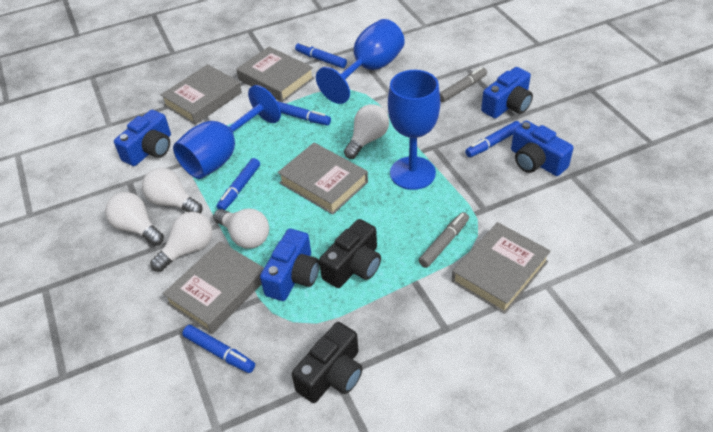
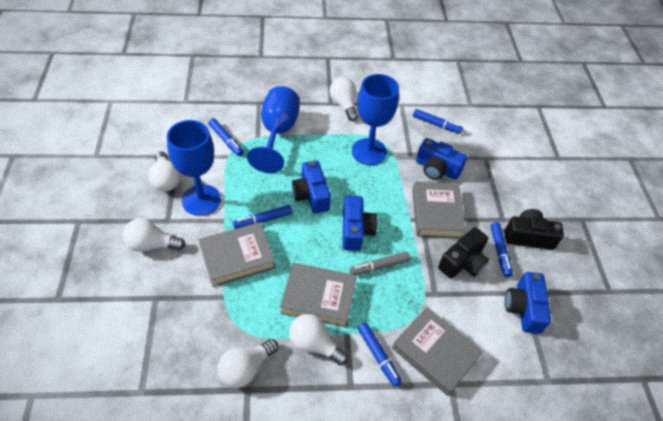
grey book: [161,64,242,125] [163,241,264,334] [236,46,314,102] [278,143,368,215] [452,222,551,314] = 5 -> [199,222,276,287] [280,263,357,328] [392,307,483,396] [412,181,466,239] = 4
grey marker: [418,212,469,268] [440,67,487,102] = 2 -> [349,252,410,275] = 1

